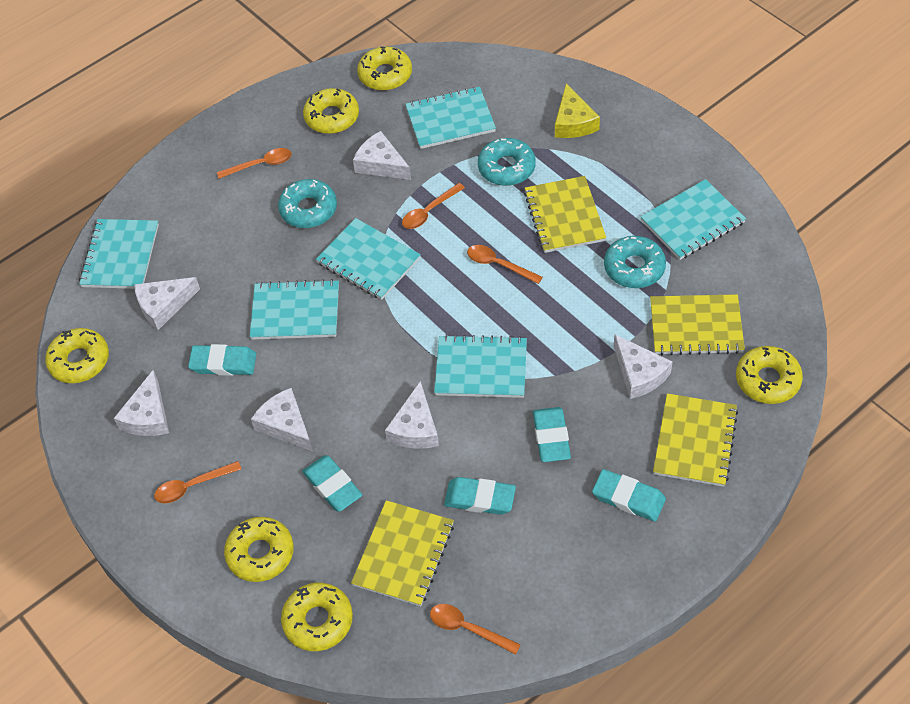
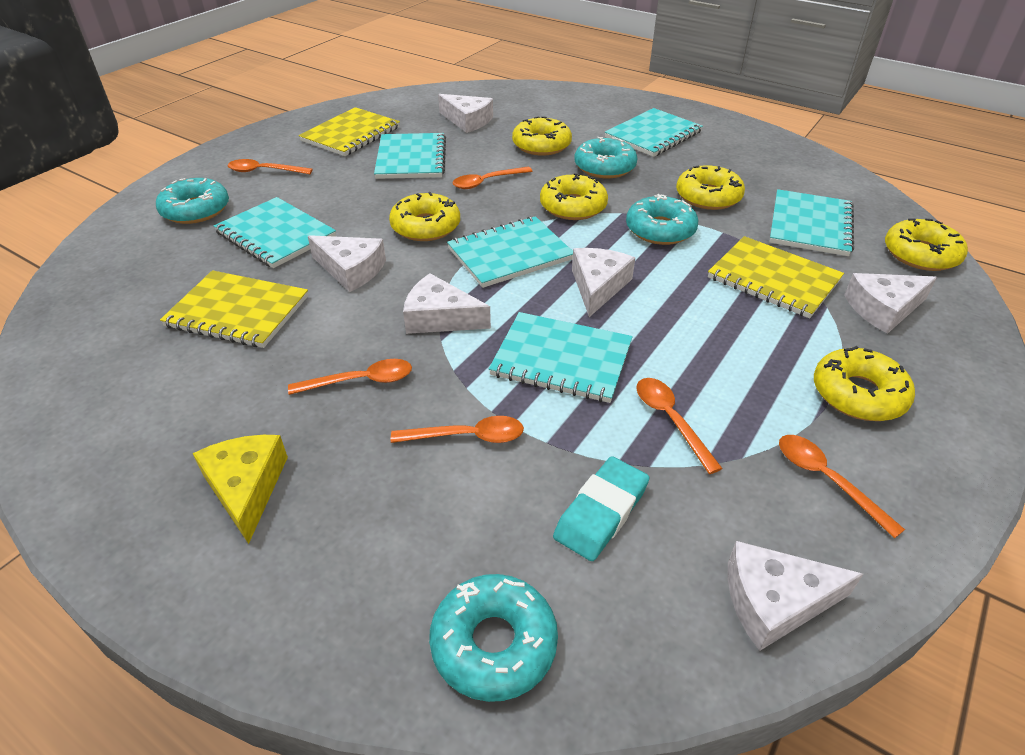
orange spoon: [154,461,241,503] [217,148,292,179] [402,183,465,229] [430,604,521,655] [467,245,543,284] = 5 -> [228,159,313,174] [288,359,412,395] [391,416,524,443] [453,167,533,189] [636,378,723,474] [779,435,905,538] = 6
turquoise donut: [278,179,337,228] [478,138,536,186] [604,236,666,288] = 3 -> [156,178,229,224] [429,574,558,702] [574,137,638,178] [626,194,698,245] = 4
turquoise eraser: [188,344,256,376] [302,455,362,512] [444,477,516,515] [533,407,571,462] [592,469,666,521] = 5 -> [553,456,649,561] = 1
yellow notebook: [351,500,454,606] [524,176,606,253] [650,294,745,355] [653,393,738,487] = 4 -> [160,270,308,348] [299,107,400,156] [708,236,844,318] = 3

